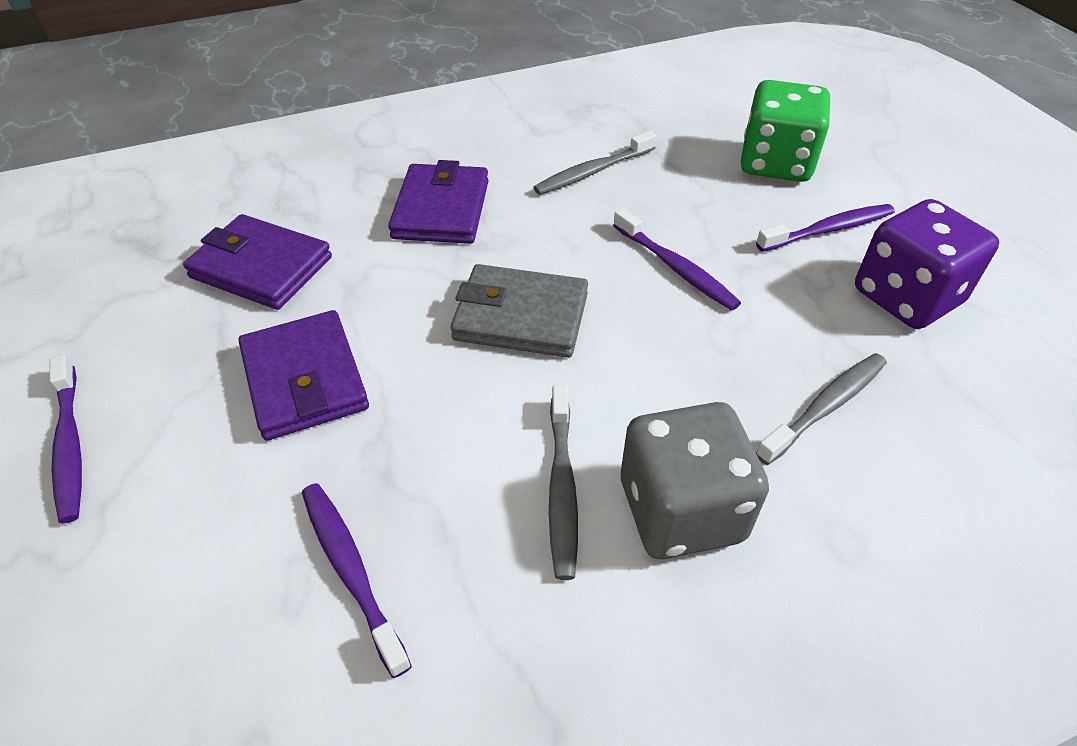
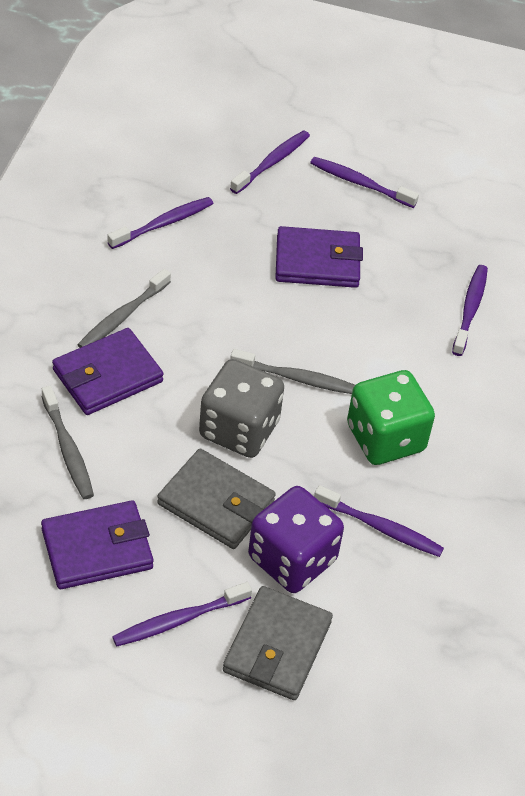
grey wallet: [450,264,588,358] = 1 -> [157,449,276,549] [223,586,333,700] = 2
purple toothbrush: [49,354,82,524] [302,483,412,678] [613,208,741,311] [756,204,895,252] = 4 -> [108,197,213,249] [112,582,252,647] [230,130,310,194] [310,157,419,208] [314,485,444,557] [452,265,488,356] = 6

